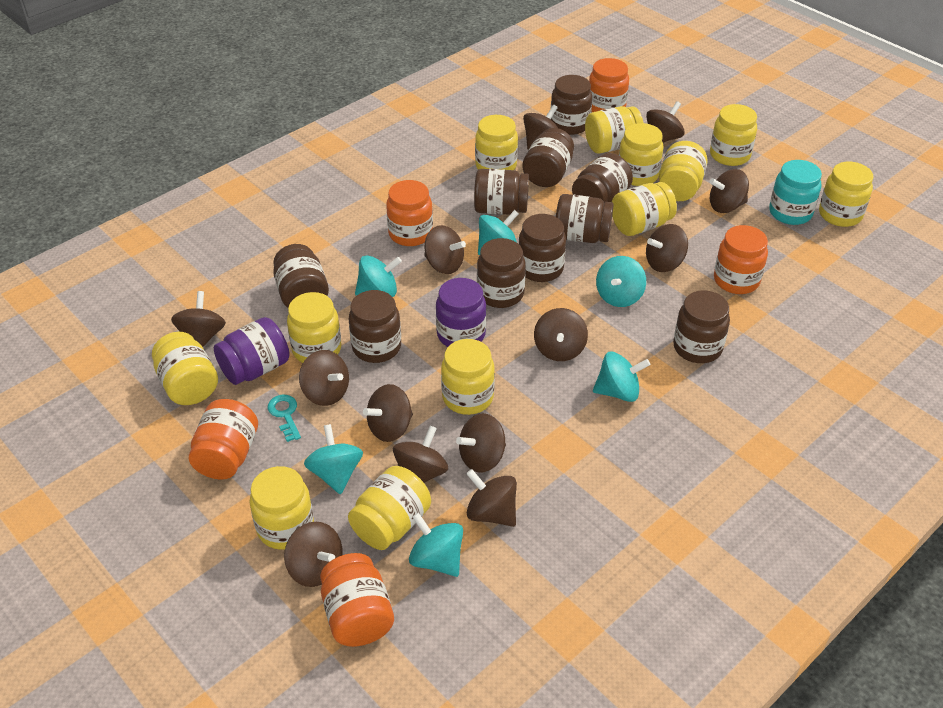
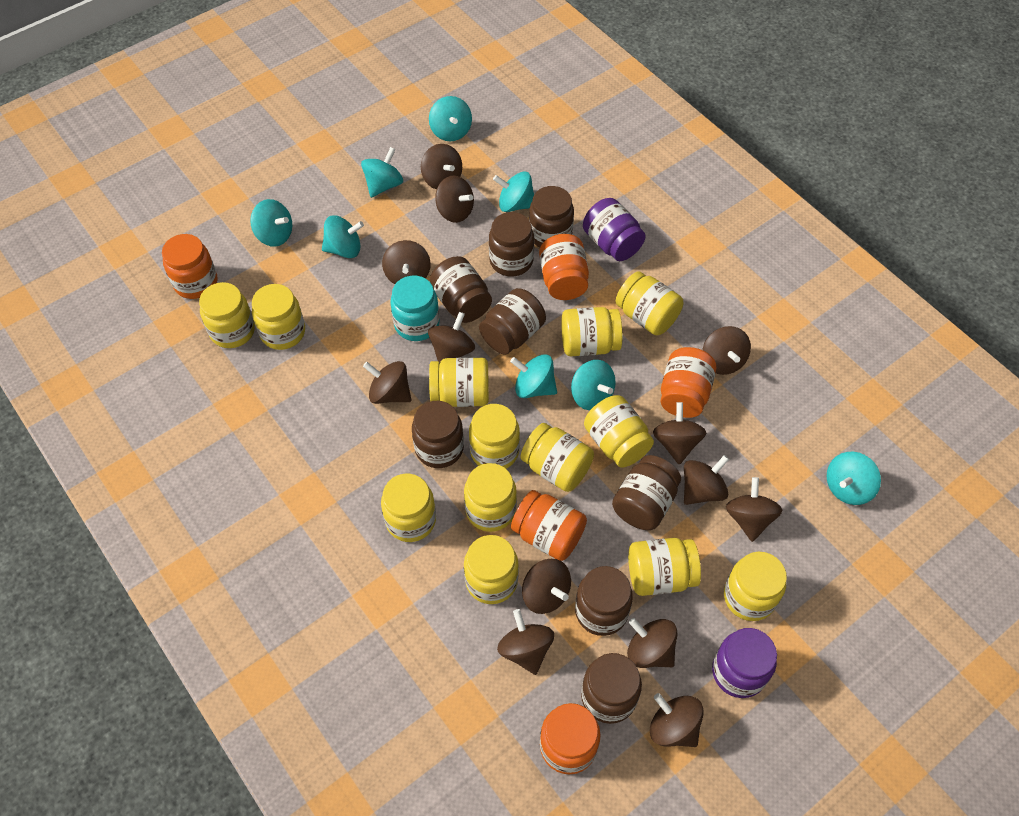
brown jar: [273,244,329,308] [349,290,401,363] [474,169,529,215] [477,238,526,308] [519,214,566,282] [522,128,574,187] [551,75,592,135] [556,194,613,243] [572,153,633,203] [673,290,730,363] = 10 -> [412,401,464,468] [429,256,492,323] [479,288,546,355] [489,212,534,276] [529,186,574,247] [575,566,633,636] [581,653,642,724] [612,455,681,530] = 8
turquoise key: [268,395,301,442] = 1 -> none = 0
turquoise spinning top: [304,424,363,495] [355,255,402,297] [409,513,463,577] [478,210,519,255] [593,352,650,402] [596,256,646,307] = 6 -> [250,199,292,247] [322,215,364,258] [361,147,403,198] [429,96,472,141] [493,172,534,212] [510,354,557,398] [571,360,616,410] [826,452,881,505] = 8
yellow jar: [152,332,218,405] [250,466,314,550] [287,292,341,363] [348,466,431,550] [441,339,495,415] [475,115,518,170] [585,106,643,154] [612,182,677,236] [619,123,664,186] [659,141,708,201] [710,104,757,166] [819,162,873,227] = 12 -> [199,282,255,348] [252,284,305,350] [381,474,436,542] [429,357,489,407] [464,463,517,532] [464,535,519,604] [469,404,520,469] [521,423,594,492] [561,307,622,356] [584,395,654,468] [616,271,683,335] [628,538,701,596] [724,552,787,621] = 13

